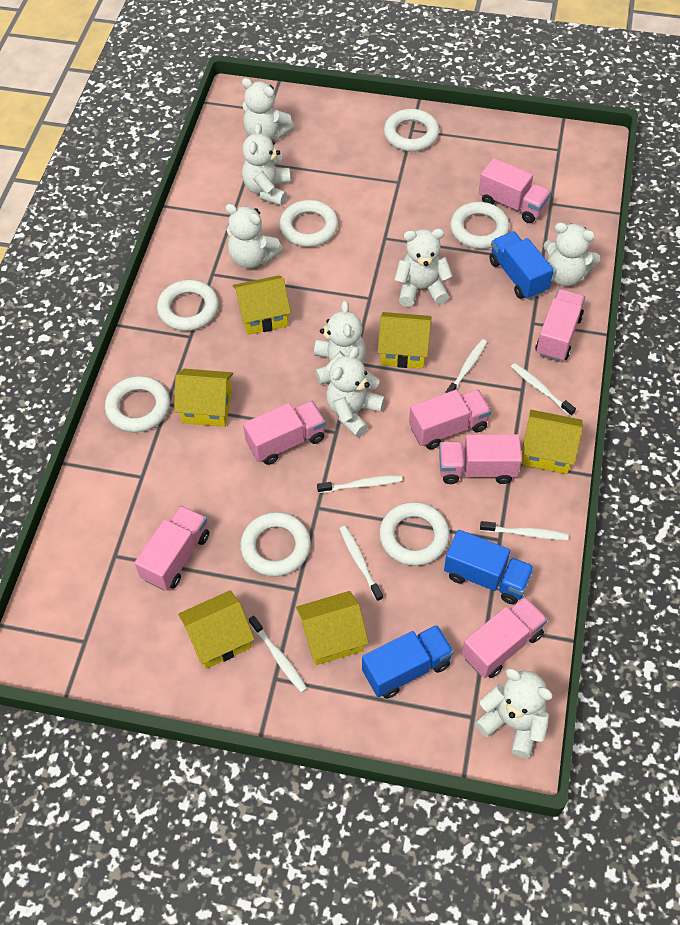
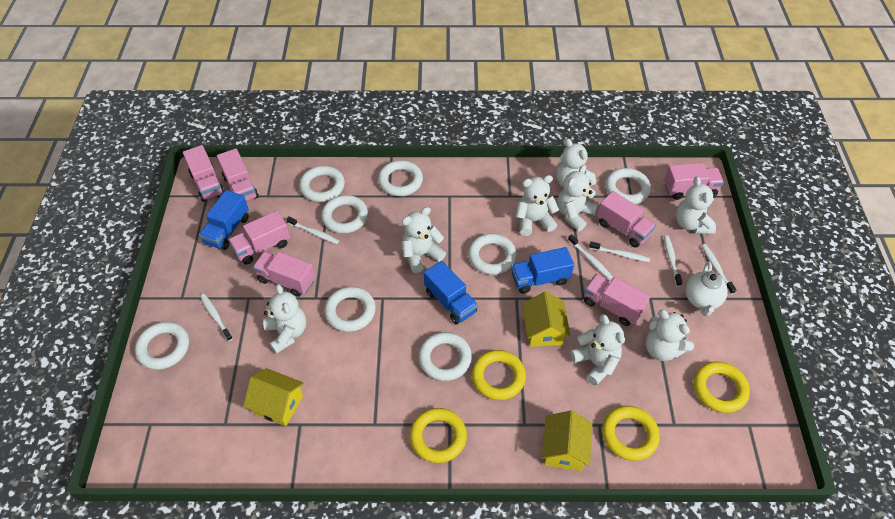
white ring: [105,376,170,432] [157,280,219,331] [240,512,311,577] [279,200,338,247] [379,502,450,566] [384,109,439,152] [450,202,510,249] = 7 -> [135,322,189,370] [299,166,345,202] [321,195,368,234] [324,287,376,332] [378,160,423,196] [419,332,472,381] [468,233,517,275] [605,168,651,204] = 8
white teapot: none = 0 -> [685,261,728,316] = 1
yellow house: [174,369,233,427] [178,590,255,669] [233,275,291,335] [296,591,369,665] [378,312,432,369] [521,410,583,474] = 6 -> [243,368,304,426] [522,292,570,347] [542,410,592,471] = 3
yellow ring: none = 0 -> [410,408,467,463] [472,350,526,400] [602,406,660,461] [694,362,750,413] = 4

